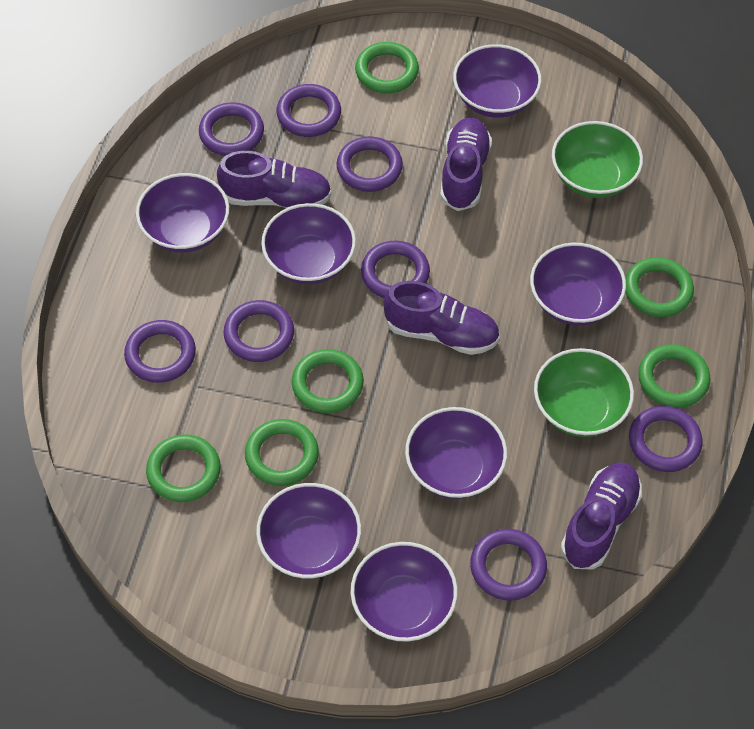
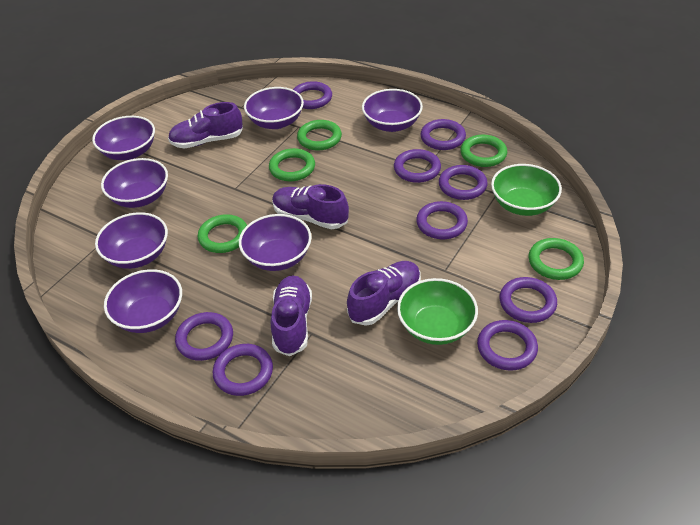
green ring: [146,434,221,502] [245,419,319,486] [292,349,364,413] [355,42,419,93] [625,257,694,317] [638,344,710,408] = 6 -> [198,214,247,253] [269,148,315,181] [297,120,342,151] [460,135,507,167] [529,238,584,280] = 5
purple ring: [124,320,196,383] [199,102,264,156] [223,300,294,362] [276,84,341,137] [336,137,403,192] [361,241,430,298] [470,529,547,601] [629,406,703,472] = 8 -> [175,312,233,361] [213,344,273,396] [293,81,332,109] [394,149,441,183] [416,201,468,239] [421,119,466,150] [439,165,488,200] [477,320,538,371] [500,277,557,323] = 9

